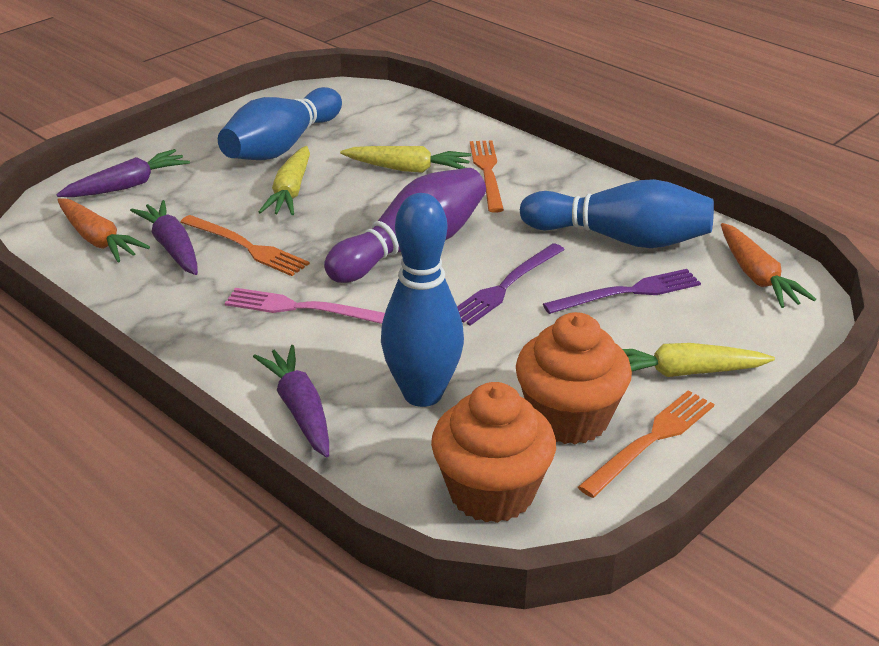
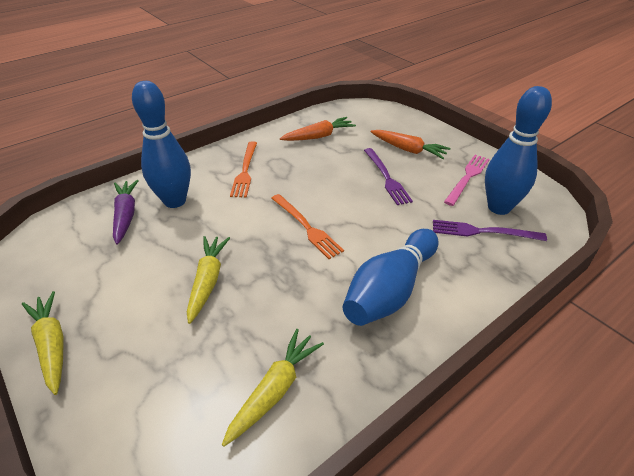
orange cupcake: [431,382,556,523] [516,312,632,445] = 2 -> none = 0
orange fork: [180,215,310,276] [470,140,504,213] [578,390,714,498] = 3 -> [230,141,257,198] [271,194,344,259] = 2
purple bowling pin: [324,168,486,283] = 1 -> none = 0
purple carrot: [56,149,190,197] [130,200,198,275] [253,345,329,457] = 3 -> [113,180,139,244] = 1

